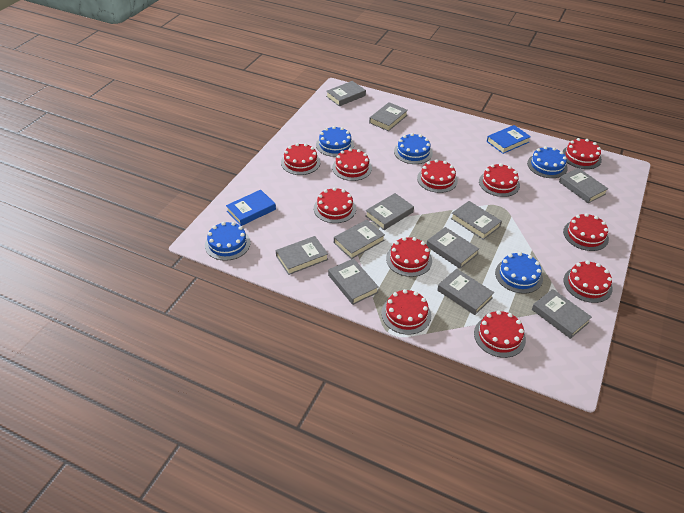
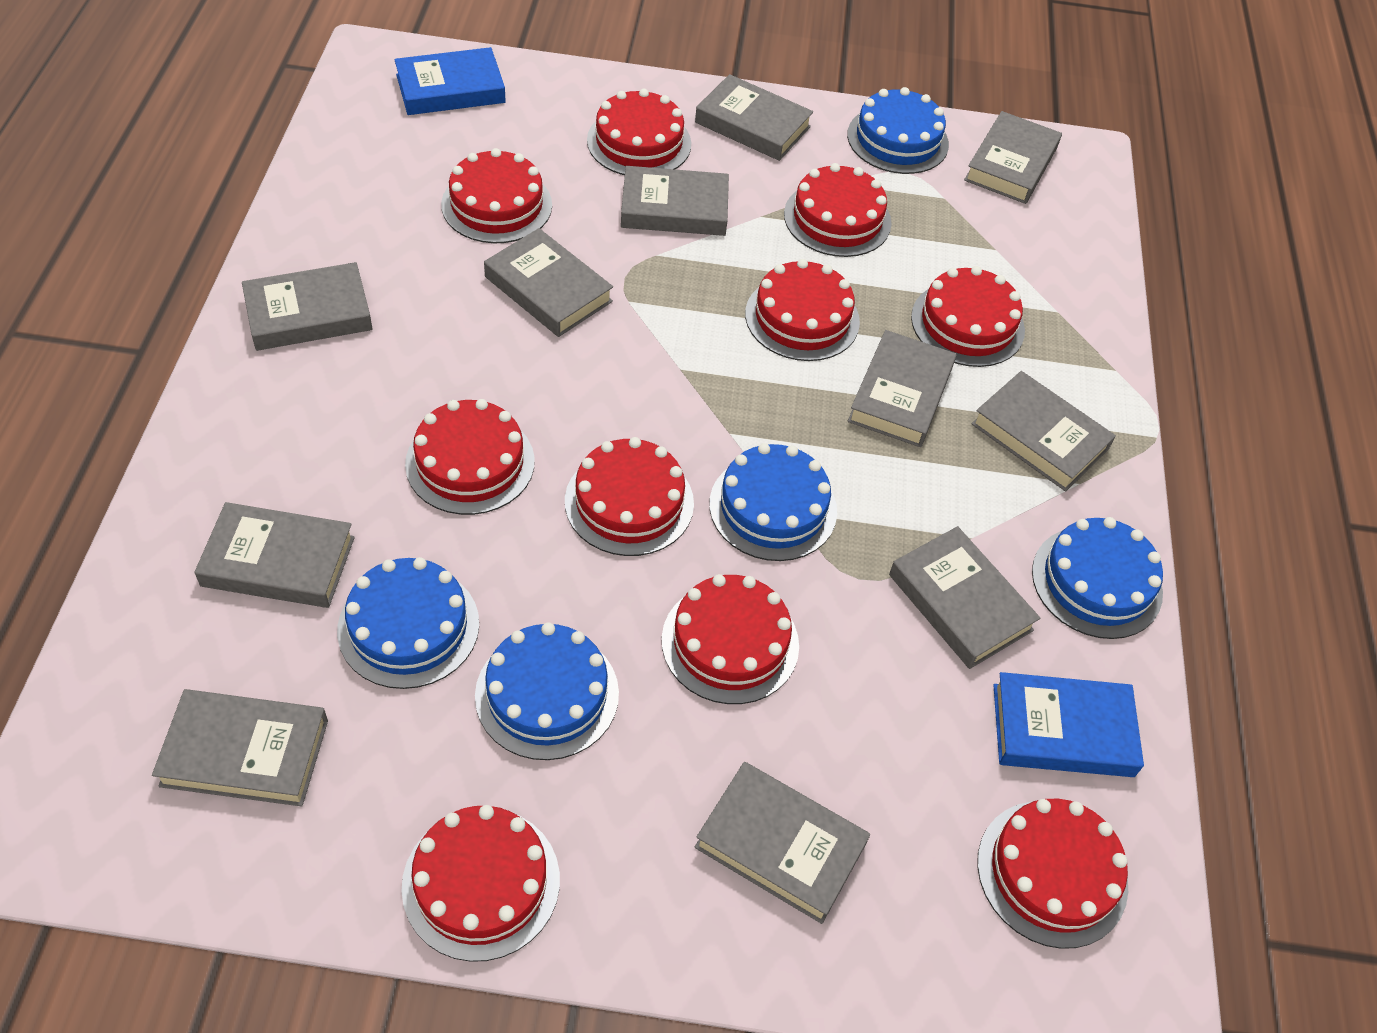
red cake: [281,143,321,175] [314,187,356,223] [332,148,372,181] [381,289,431,335] [386,237,432,277] [417,159,458,193] [474,310,526,358] [479,163,520,197] [563,138,602,169] [563,213,609,251] [564,261,613,303] = 11 -> [401,805,560,962] [405,399,535,515] [441,148,552,243] [565,437,694,556] [587,88,691,175] [662,574,799,704] [745,259,860,361] [784,163,892,257] [911,266,1025,367] [977,799,1128,949] = 10

